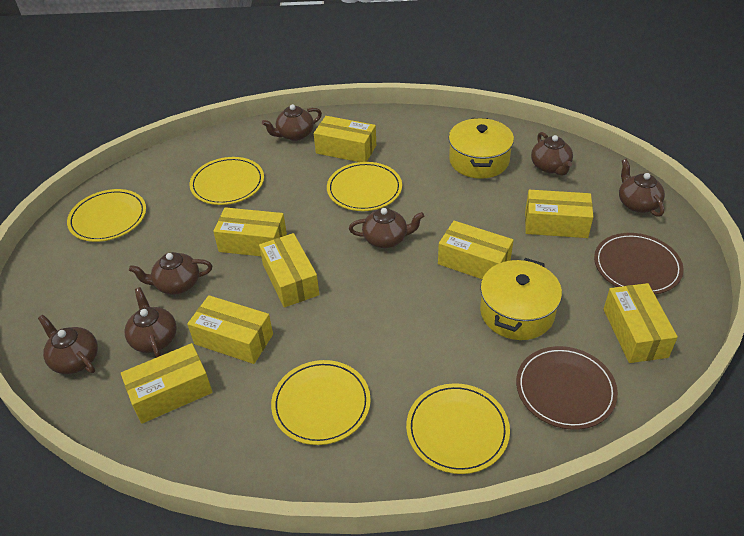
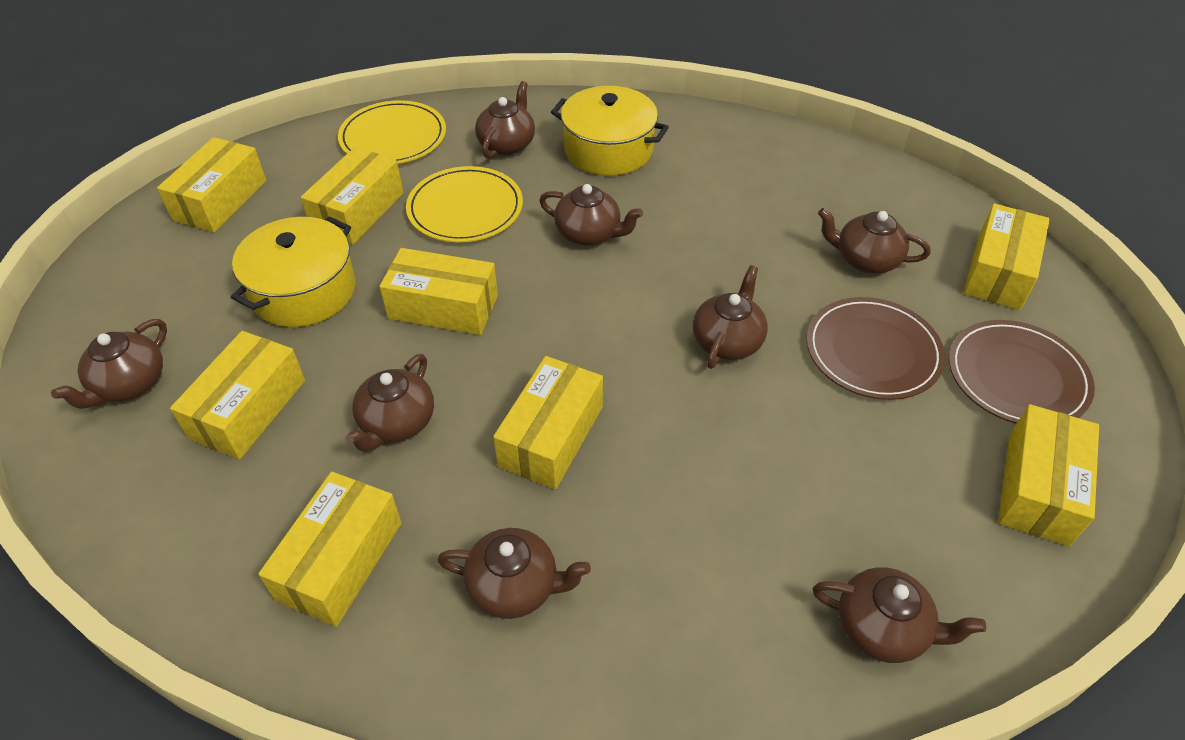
brown teapot: [38,315,98,374] [124,287,177,358] [129,252,212,295] [262,104,322,141] [349,208,424,248] [531,132,573,176] [619,159,665,217] = 7 -> [51,319,167,409] [345,354,434,452] [437,528,591,619] [475,81,535,159] [539,184,643,246] [693,265,768,369] [813,567,986,663] [818,208,931,273] = 8
yellow plate: [67,189,146,242] [190,157,264,205] [271,360,371,445] [327,162,402,211] [406,383,510,474] = 5 -> [338,100,446,164] [406,166,523,242] = 2

